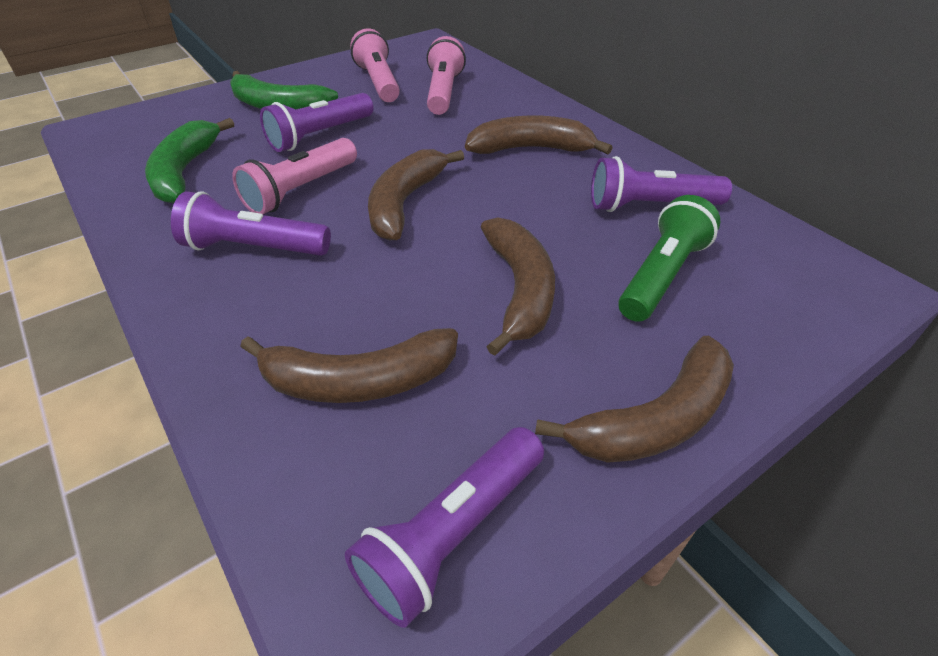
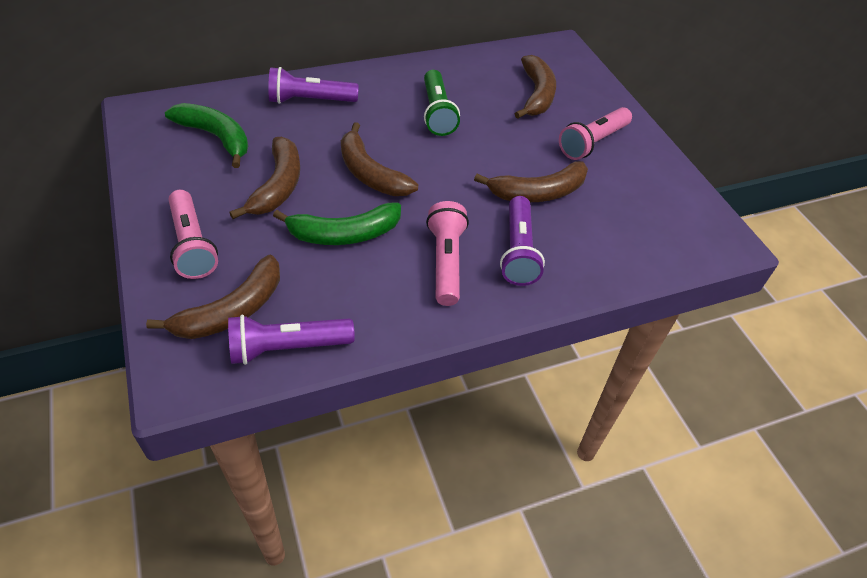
purple flashlight: [171,191,331,256] [260,93,373,152] [345,427,544,628] [591,156,732,212] = 4 -> [228,315,355,365] [268,67,359,104] [500,196,545,286] = 3

